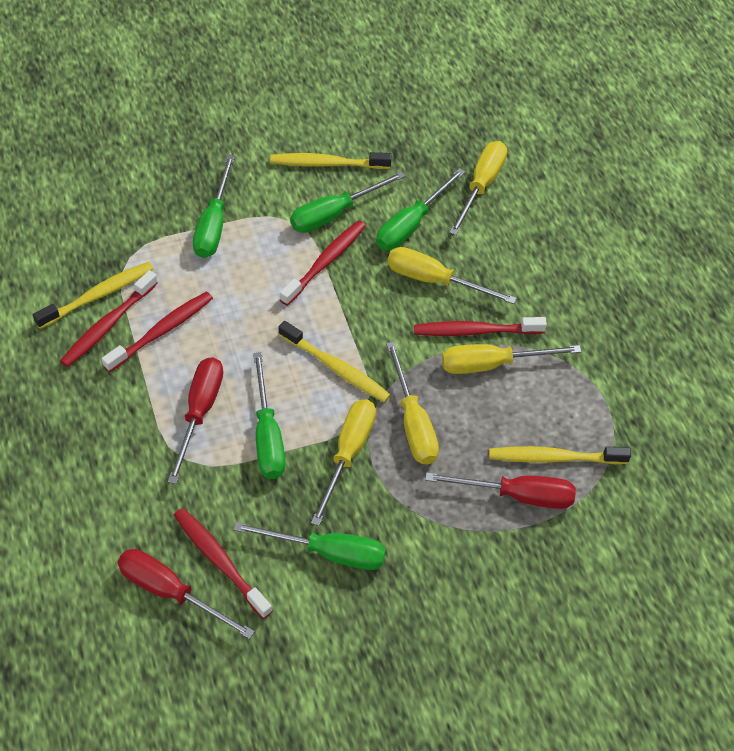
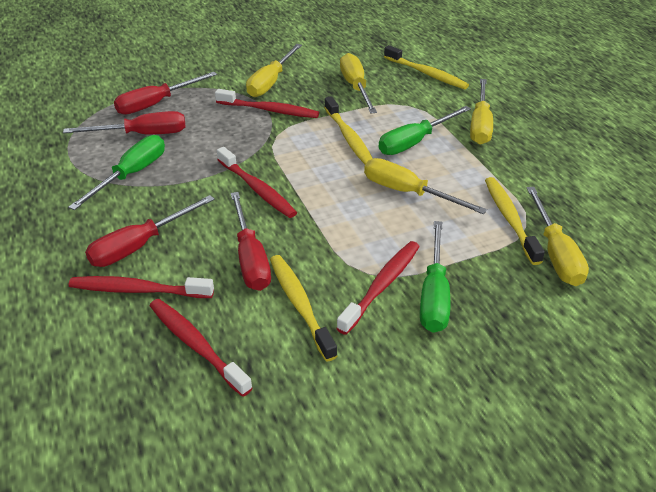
green screwdriver: [193,155,235,258] [233,522,386,570] [253,352,285,479] [290,171,406,233] [376,168,465,251] = 5 -> [68,135,165,210] [379,106,471,155] [420,221,450,333] = 3
red screwdriver: [117,549,255,639] [168,357,223,484] [425,472,576,509] = 3 -> [63,111,186,135] [85,195,215,267] [114,72,217,115] [230,192,271,291] = 4

